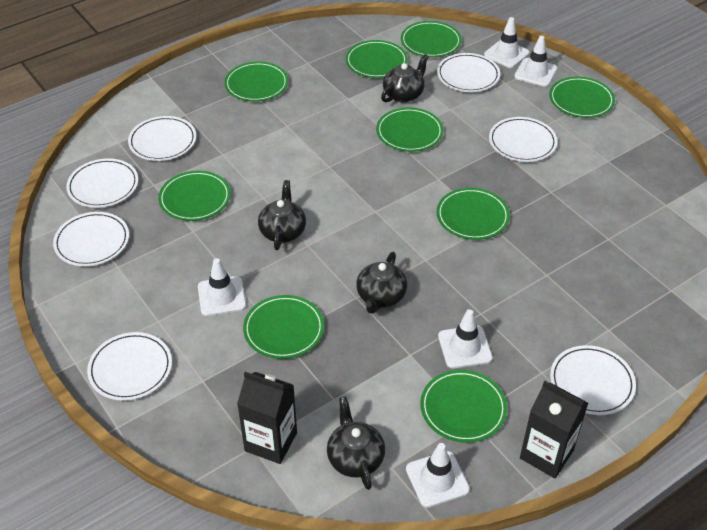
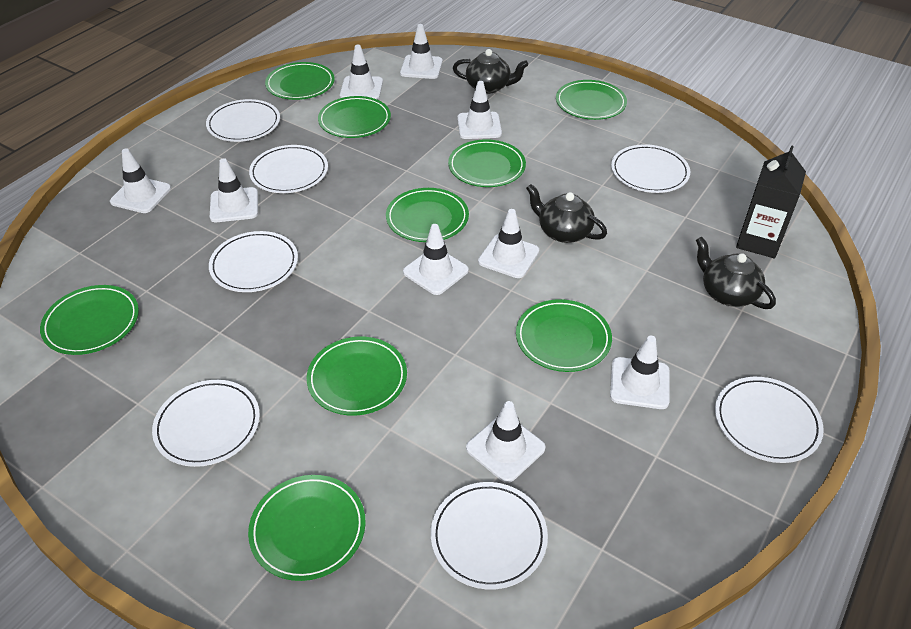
black carton: [237,372,297,464] [520,381,588,478] = 2 -> [736,145,806,258] = 1
black teapot: [258,180,306,250] [327,397,385,490] [356,252,407,314] [381,54,429,103] = 4 -> [453,49,528,94] [526,184,607,243] [696,237,776,309] = 3
white traffic cone: [198,258,246,316] [406,443,470,508] [438,309,493,369] [484,17,530,68] [514,36,557,87] = 5 -> [110,148,171,213] [210,158,258,222] [340,45,383,100] [400,24,443,79] [403,224,469,295] [458,81,502,139] [466,401,546,483] [478,209,539,278] [610,336,670,409] = 9

